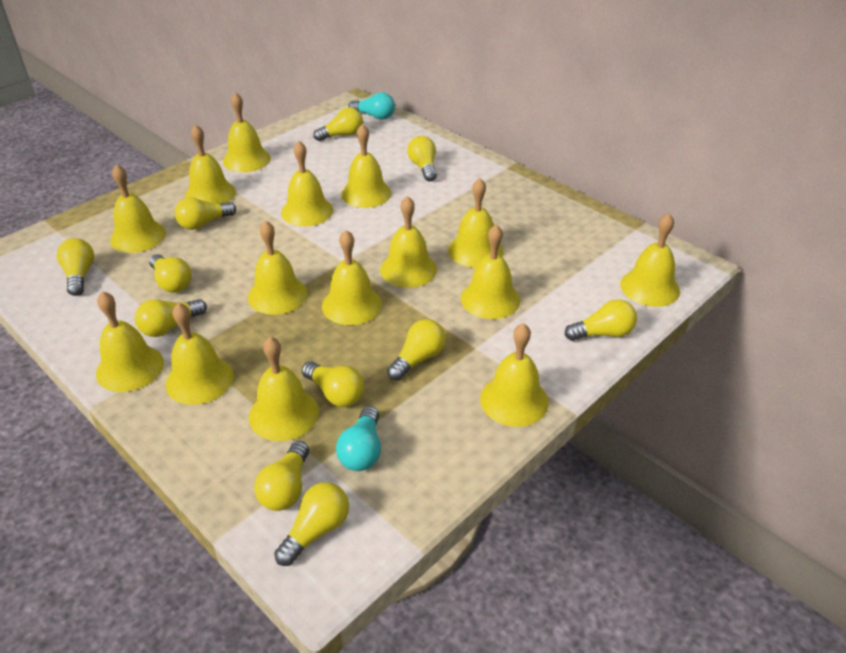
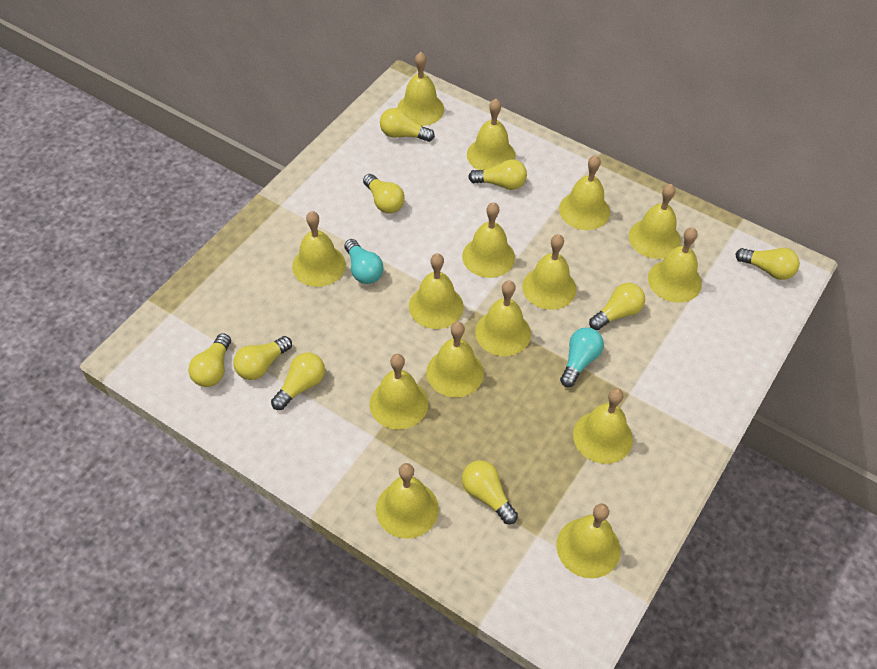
yellow light bulb: [57,238,94,296] [135,299,207,337] [149,254,192,293] [175,197,236,230] [254,441,309,511] [274,482,349,566] [302,361,364,407] [313,107,363,141] [387,319,446,381] [407,136,437,182] [565,299,637,341] = 11 -> [188,333,231,387] [233,336,292,380] [271,352,325,410] [363,174,405,213] [380,108,435,142] [462,460,518,524] [468,159,527,190] [589,283,645,330] [735,248,800,280] = 9

